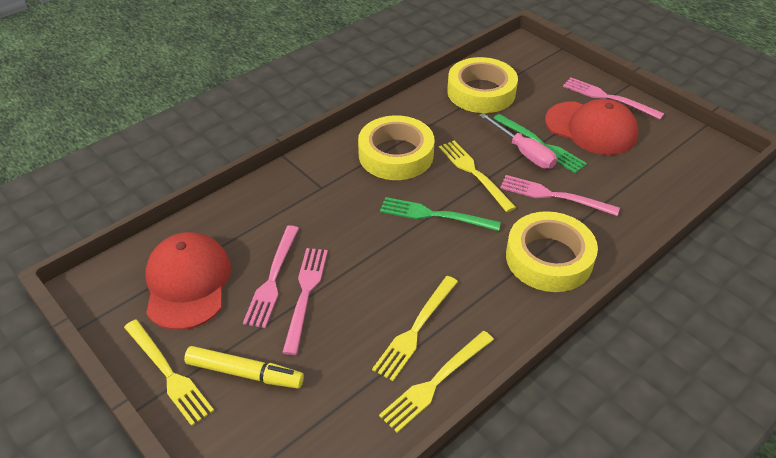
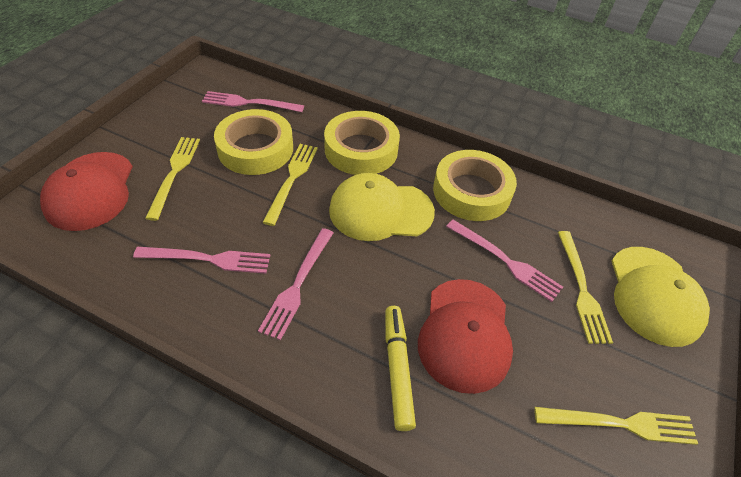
green fork: [380,197,501,231] [493,114,587,173] = 2 -> none = 0
pink screwdriver: [479,113,557,169] = 1 -> none = 0
yellow cap: none = 0 -> [329,173,435,241] [612,247,710,347] = 2

